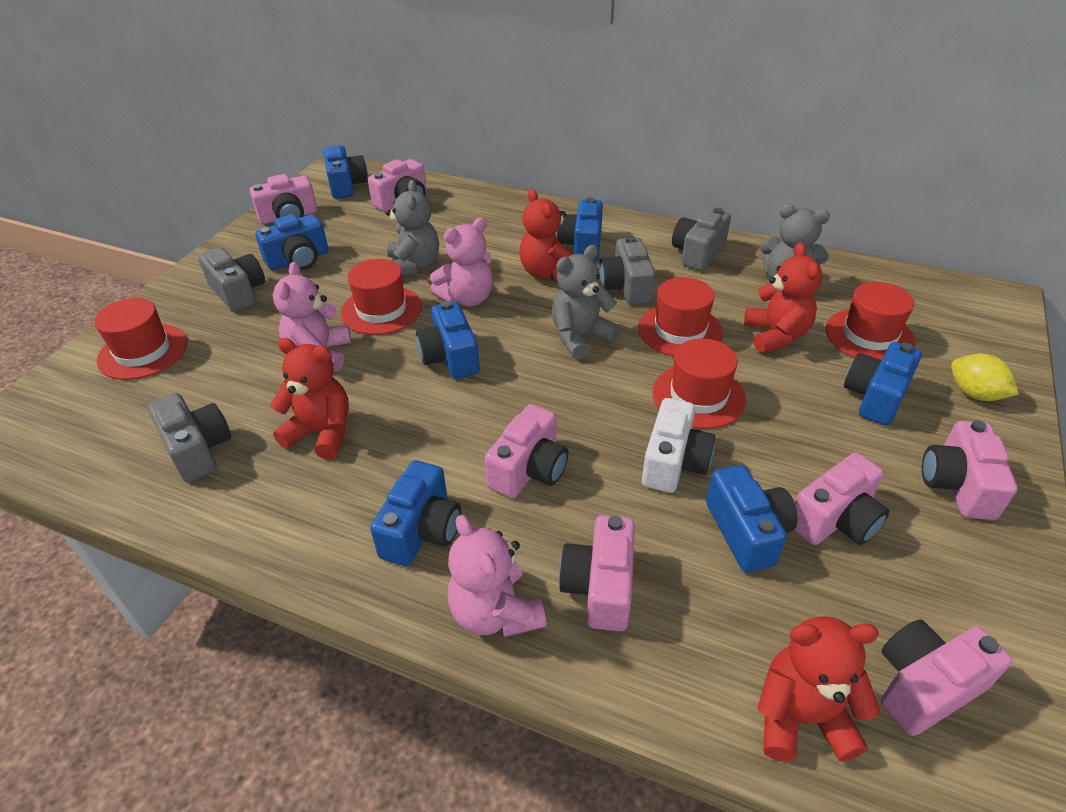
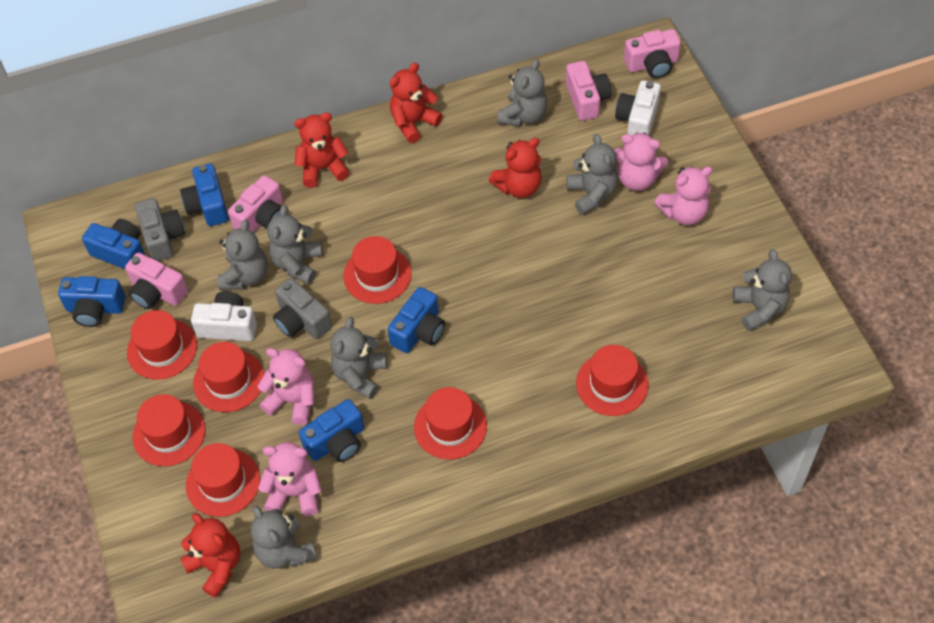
blue camera: [255,214,329,270] [323,145,368,199] [370,460,461,566] [416,301,480,379] [556,197,603,261] [706,465,798,573] [844,342,922,426] = 7 -> [58,276,126,327] [82,219,146,269] [180,163,229,226] [299,399,364,462] [387,287,445,353] = 5
grey camera: [148,393,231,483] [198,247,265,312] [599,236,656,305] [672,208,731,271] = 4 -> [135,198,185,261] [273,278,332,339] = 2
grey teddy bear: [386,180,439,276] [552,245,620,359] [760,204,830,279] = 3 -> [217,220,268,290] [251,506,317,569] [267,205,322,284] [330,317,387,399] [498,59,547,126] [566,134,618,215] [733,249,792,331] = 7
pink camera: [250,174,317,224] [368,159,427,212] [485,404,569,498] [559,515,635,632] [794,452,889,545] [881,620,1012,736] [922,420,1018,520] = 7 -> [125,253,188,309] [228,175,283,232] [566,61,611,121] [624,29,681,78] = 4
pink teddy bear: [273,262,351,372] [430,218,493,306] [448,515,546,637] = 3 -> [258,348,315,425] [258,442,322,516] [614,132,668,191] [654,166,713,225] = 4
red hat: [94,298,188,380] [341,259,422,335] [638,277,723,356] [652,338,746,429] [826,282,916,360] = 5 -> [127,310,197,380] [133,394,205,466] [186,443,260,517] [193,342,264,412] [343,236,412,304] [414,387,487,460] [576,345,649,416] = 7
white camera: [642,398,716,493] = 1 -> [191,291,257,341] [615,80,661,136] = 2
yellow lemon: [951,354,1019,401] = 1 -> none = 0

